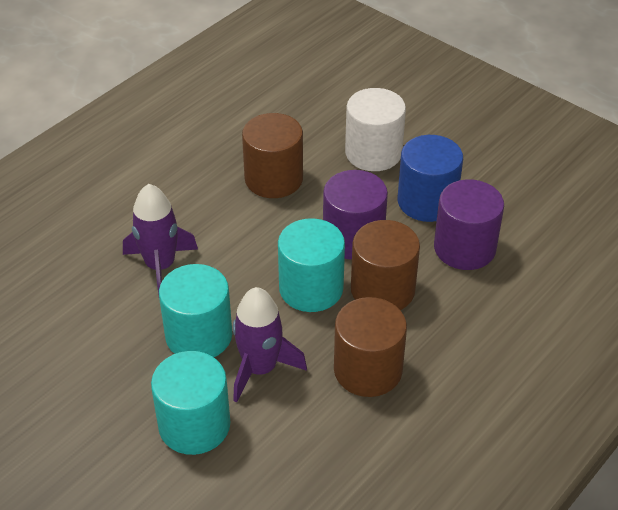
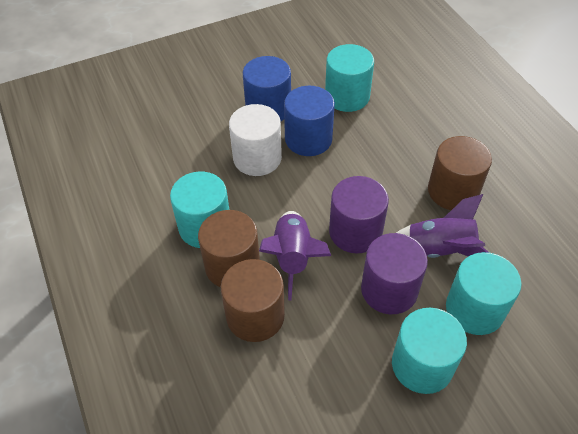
blue cylinder: [398,135,463,222] = 1 -> [243,56,291,121] [284,86,335,156] = 2
turquoise cylinder: [151,351,230,455] [159,264,232,357] [278,218,345,312] = 3 -> [170,172,229,248] [325,44,374,112] [392,308,467,394] [446,252,521,335] = 4

